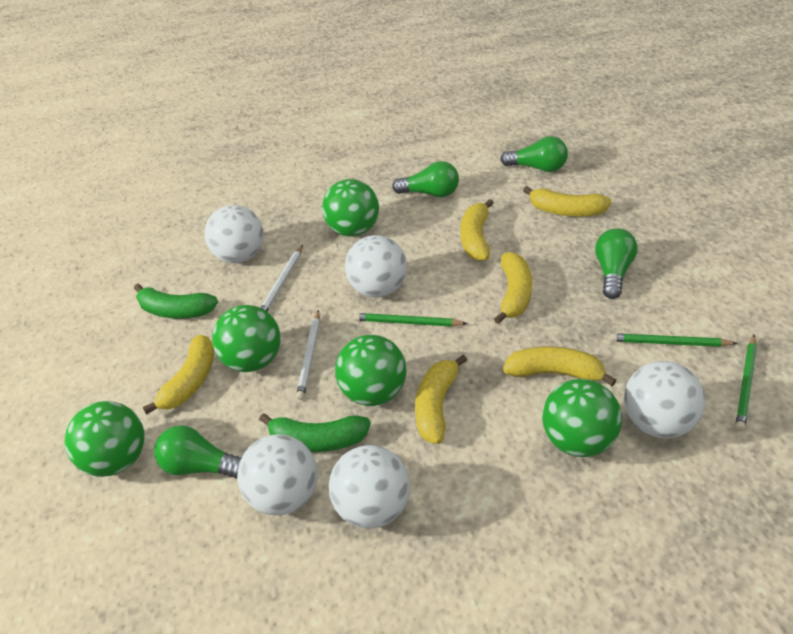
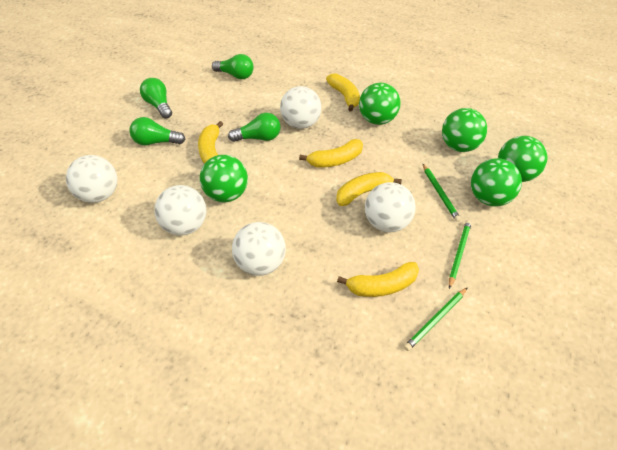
green banana: [134,284,218,319] [259,413,371,452] = 2 -> none = 0
white pencil: [260,245,303,311] [296,310,320,400] = 2 -> none = 0
yellow banana: [142,335,214,415] [415,355,467,444] [460,199,494,261] [494,252,532,324] [503,347,617,386] [523,186,611,217] = 6 -> [198,121,223,164] [299,139,363,168] [326,74,360,112] [336,172,402,206] [337,262,419,297] = 5

